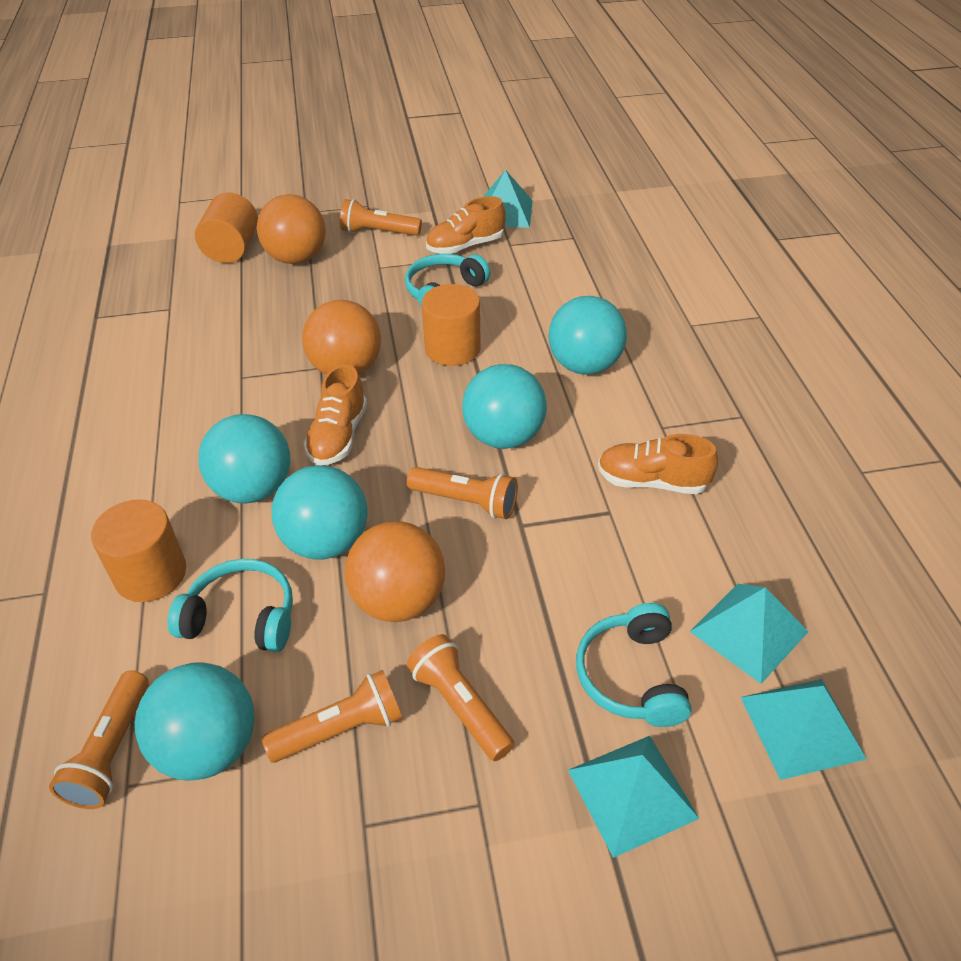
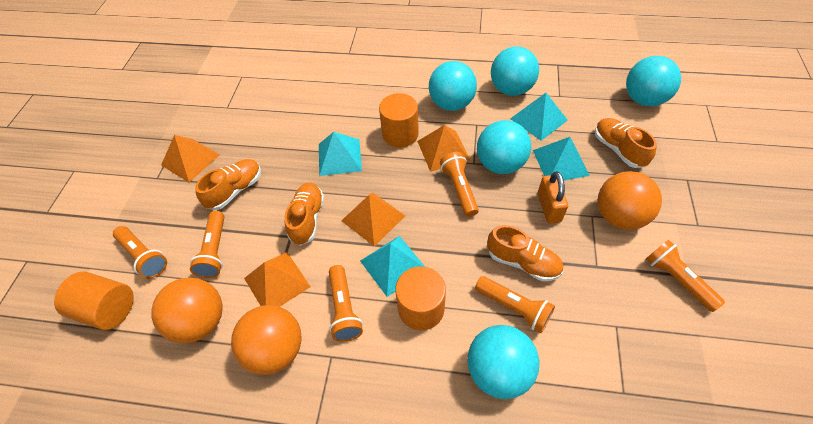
orange flashlight: [49,670,149,809] [262,670,402,763] [340,199,422,236] [407,467,518,519] [407,634,514,761] = 5 -> [113,226,167,279] [190,211,224,278] [329,265,363,342] [440,152,479,217] [475,276,555,333] [646,240,725,312] = 6
orange padlock: none = 0 -> [537,171,568,224] = 1
orange pyramid: none = 0 -> [161,135,220,182] [244,252,311,307] [341,192,405,246] [417,125,471,172] = 4
orange shoe: [304,364,367,465] [426,196,506,254] [598,434,718,494] = 3 -> [195,159,261,210] [284,182,324,246] [487,225,563,281] [595,118,657,168] = 4
turquoise headphones: [167,559,293,652] [405,254,490,307] [576,603,691,727] = 3 -> none = 0

